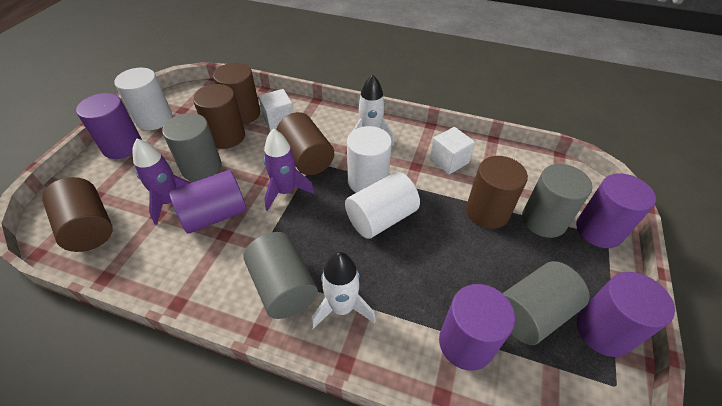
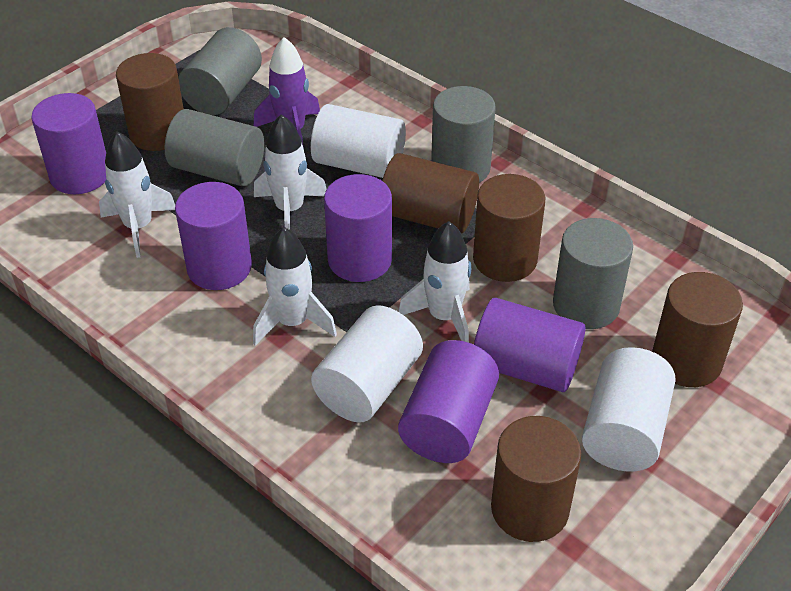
purple rocket: [132,138,191,225] [264,129,315,211] = 2 -> [254,37,320,149] = 1
white cube: [258,89,294,131] [430,127,475,174] = 2 -> none = 0
white rocket: [311,252,376,329] [352,74,394,146] = 2 -> [99,132,175,258] [253,227,337,346] [254,114,327,230] [398,221,471,343] = 4

